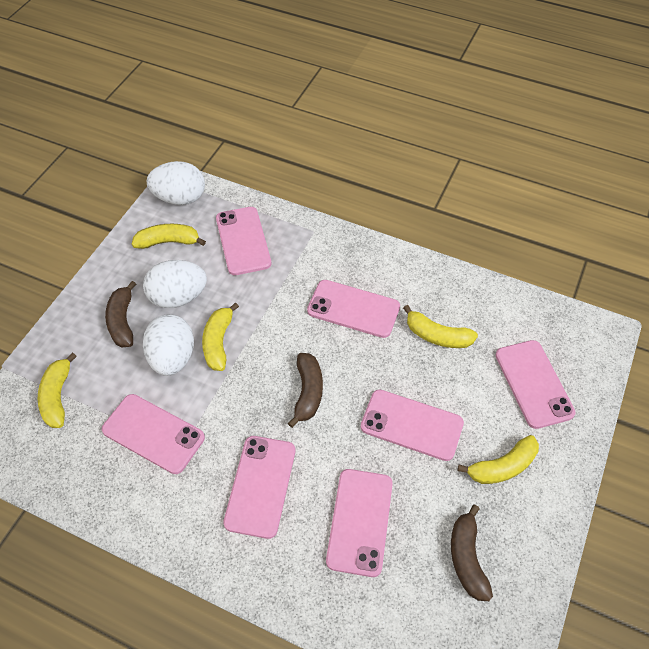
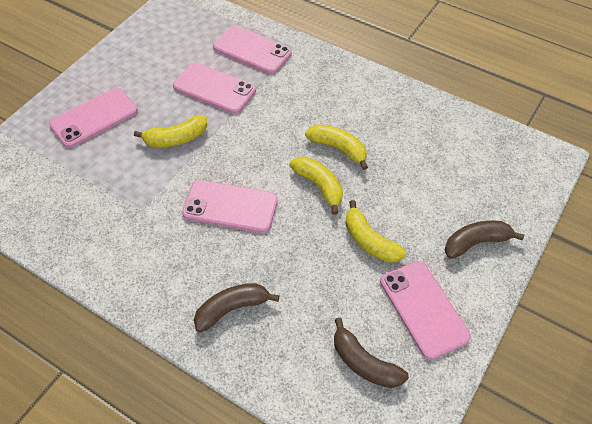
pink phone: [102,394,205,474] [216,207,271,275] [223,436,295,539] [307,280,400,338] [326,469,393,577] [361,389,464,461] [495,340,576,429] = 7 -> [49,88,138,148] [173,62,256,114] [182,180,278,233] [213,26,292,74] [380,261,471,359] = 5
white egg: [143,260,207,308] [143,314,194,376] [146,161,205,205] = 3 -> none = 0
yellow banana: [38,353,77,428] [132,224,206,249] [202,302,239,371] [403,305,478,348] [457,435,539,484] = 5 -> [134,115,207,147] [289,157,343,215] [305,124,368,170] [345,200,406,263] = 4

